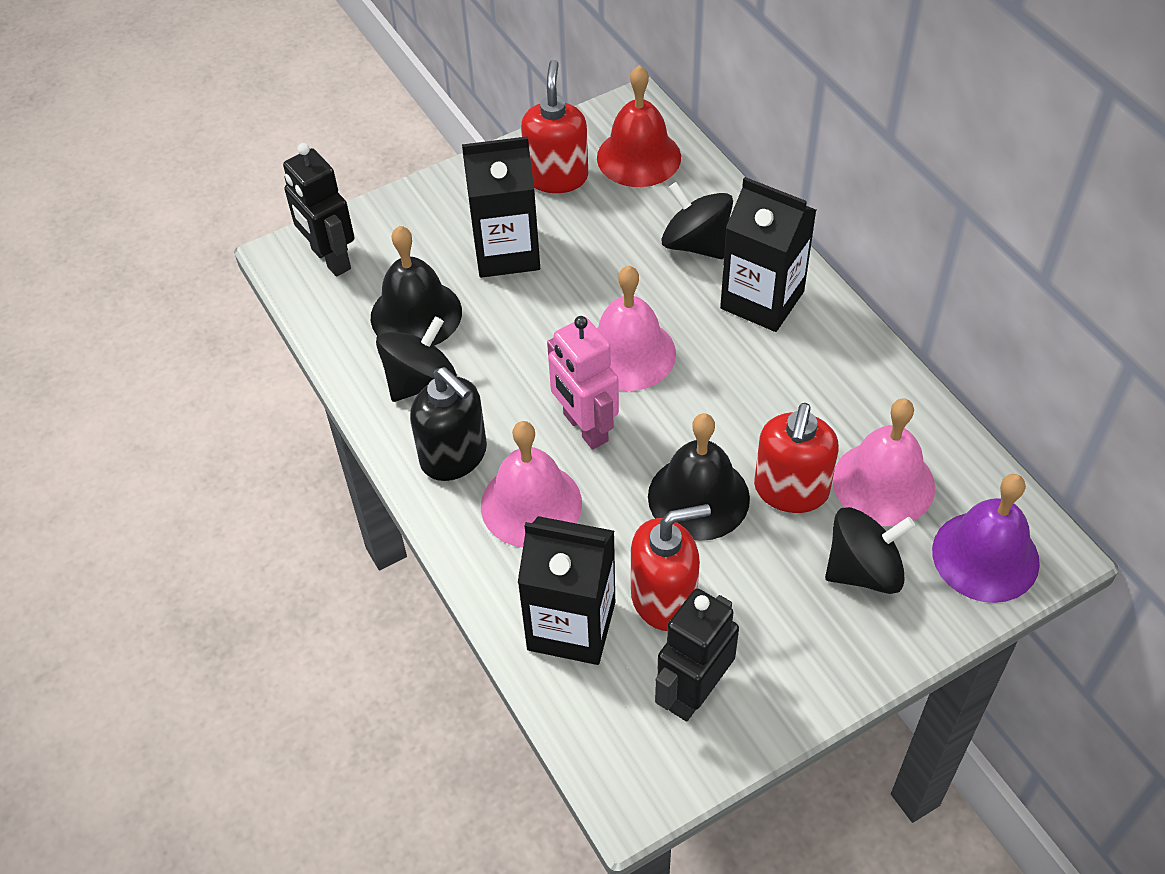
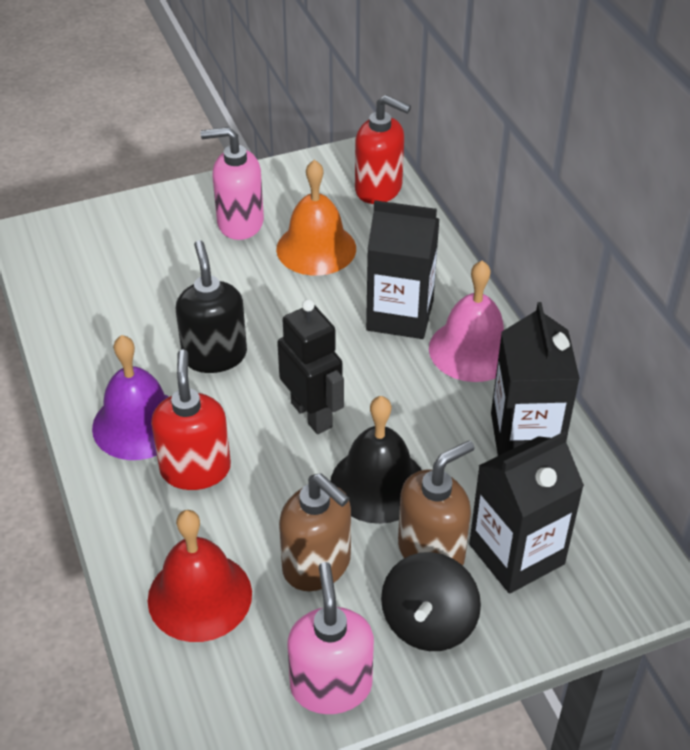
black bell: [371,226,462,346] [648,413,750,541] = 2 -> [331,396,422,524] = 1
black robot: [283,143,355,277] [655,588,739,722] = 2 -> [277,299,344,434] = 1
black spinning top: [376,317,457,402] [661,182,733,259] [825,507,915,594] = 3 -> [381,552,481,651] = 1
brown soap dispenser: none = 0 -> [279,473,351,591] [398,440,475,565] = 2
orange bell: none = 0 -> [276,160,356,276] = 1
pink bell: [481,421,582,547] [597,265,676,391] [833,398,935,526] = 3 -> [429,260,504,382] = 1
pink robot: [547,316,619,449] = 1 -> none = 0
pink soap dispenser: none = 0 -> [200,127,264,240] [287,562,374,714] = 2
red soap dispenser: [521,60,588,193] [631,504,711,631] [754,403,839,513] = 3 -> [151,349,231,490] [355,95,411,204] = 2

